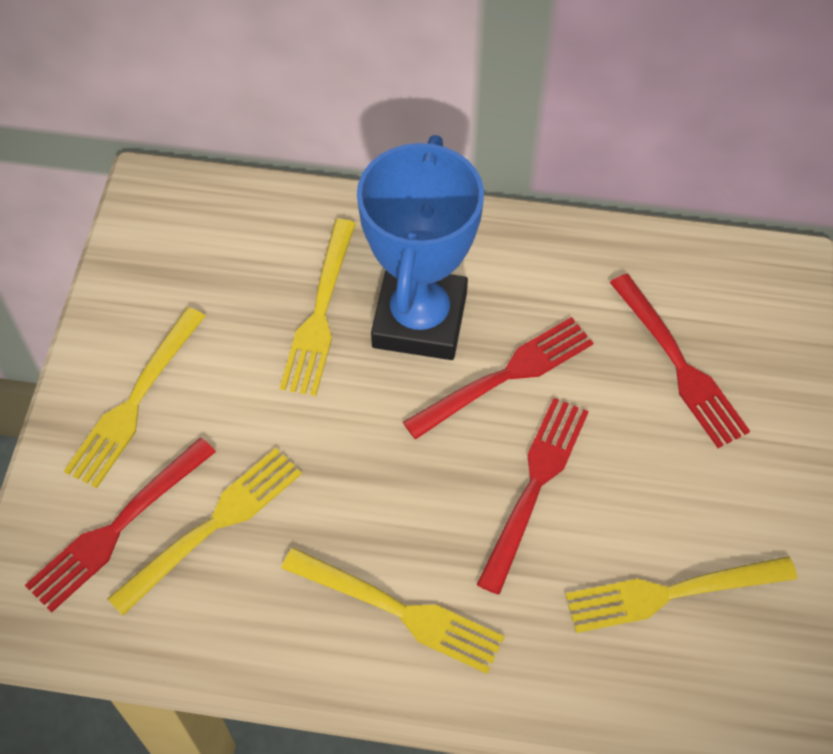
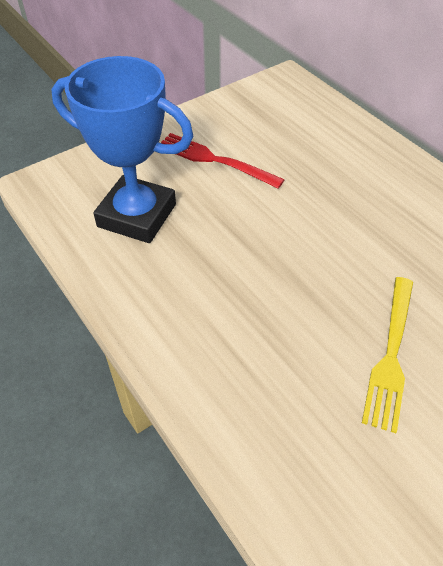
red fork: [25,438,216,613] [403,317,593,439] [477,398,589,595] [610,274,750,448] = 4 -> [161,133,285,189] = 1
yellow fork: [64,307,205,488] [107,448,302,616] [280,219,356,396] [281,547,504,674] [565,556,797,633] = 5 -> [362,277,413,433] = 1

